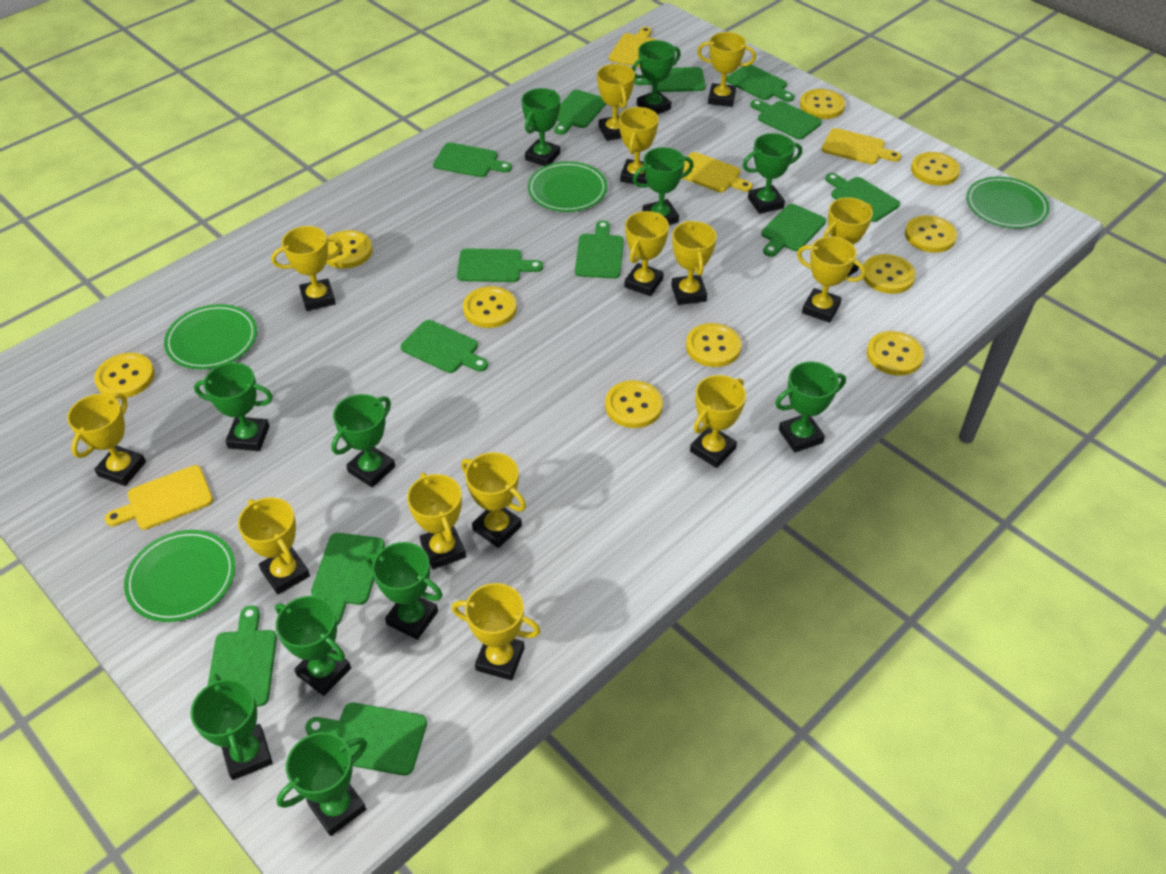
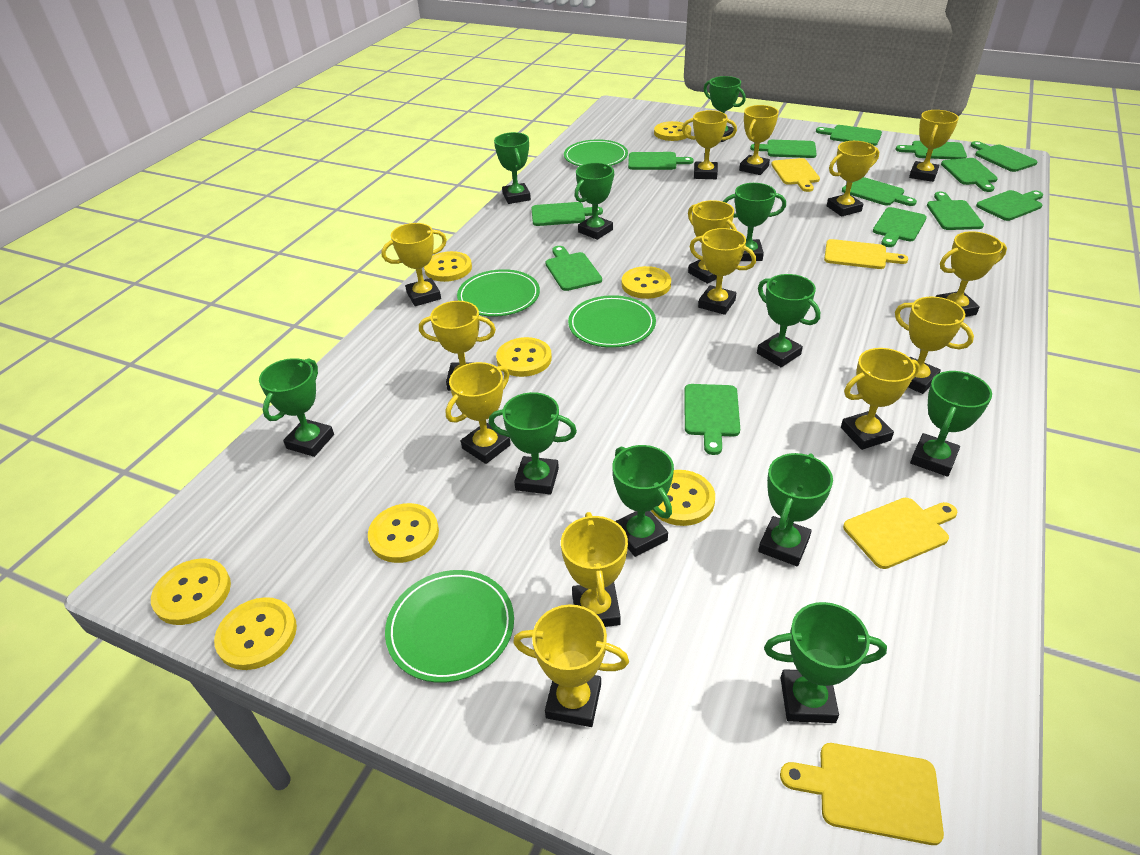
yellow button: [94,353,155,399] [326,230,372,269] [463,286,517,328] [605,380,663,428] [686,323,741,367] [800,89,845,119] [863,254,916,294] [867,331,924,375] [905,215,957,253] [911,152,960,186] = 10 -> [151,559,231,625] [214,597,297,670] [368,503,439,563] [424,251,472,282] [496,337,552,377] [622,266,671,299] [651,470,715,526] [654,121,691,141] = 8

